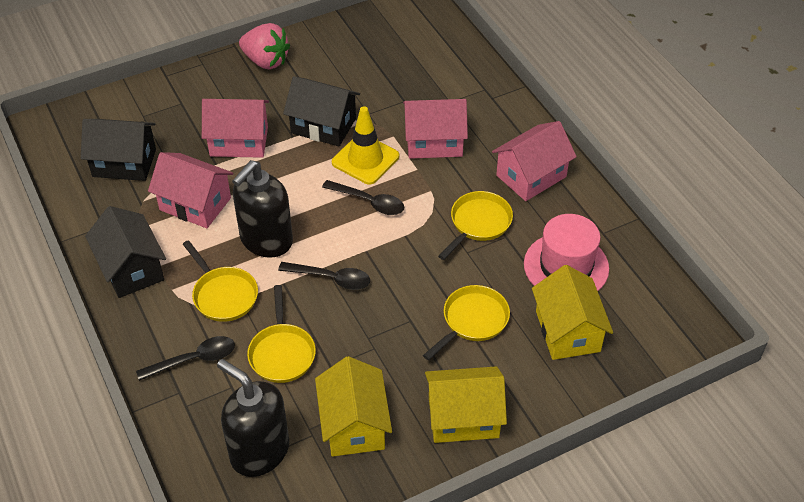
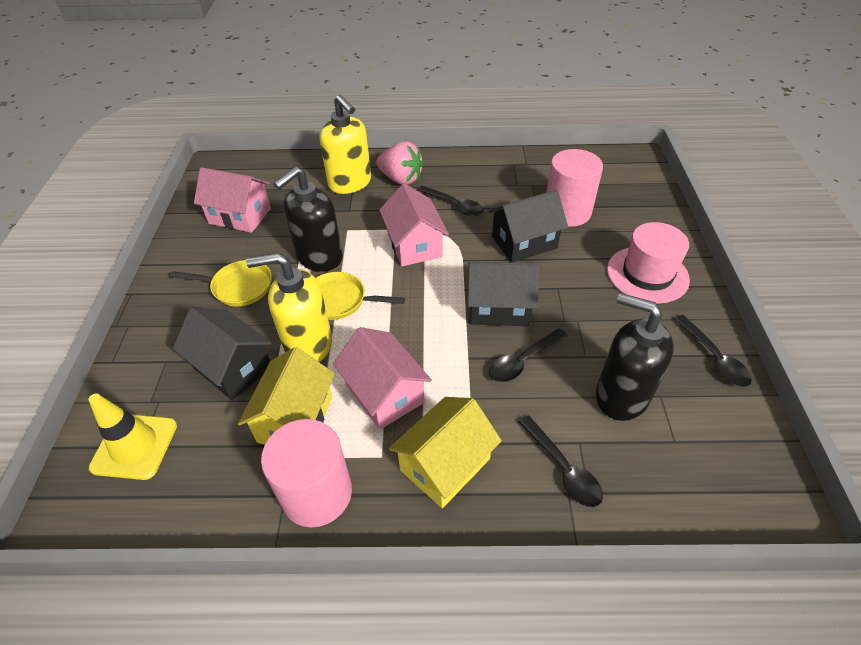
black spoon: [136,336,235,381] [278,262,370,290] [322,180,404,215] = 3 -> [417,185,483,216] [489,328,567,382] [519,415,603,507] [674,315,752,387] = 4
pink cylinder: none = 0 -> [261,419,352,527] [546,149,603,227] = 2
pink house: [148,152,233,228] [202,99,269,158] [403,99,468,159] [492,121,577,201] = 4 -> [194,167,271,233] [333,327,432,430] [379,183,449,266] = 3
yellow house: [315,356,392,457] [425,366,507,443] [532,265,613,360] = 3 -> [238,347,335,444] [389,397,502,508] = 2
yellow pan: [183,240,258,322] [247,285,316,383] [423,285,510,360] [438,191,513,260] = 4 -> [170,260,272,306] [316,272,405,320] = 2
yellow soap dispenser: none = 0 -> [246,252,332,362] [319,95,371,194] = 2

